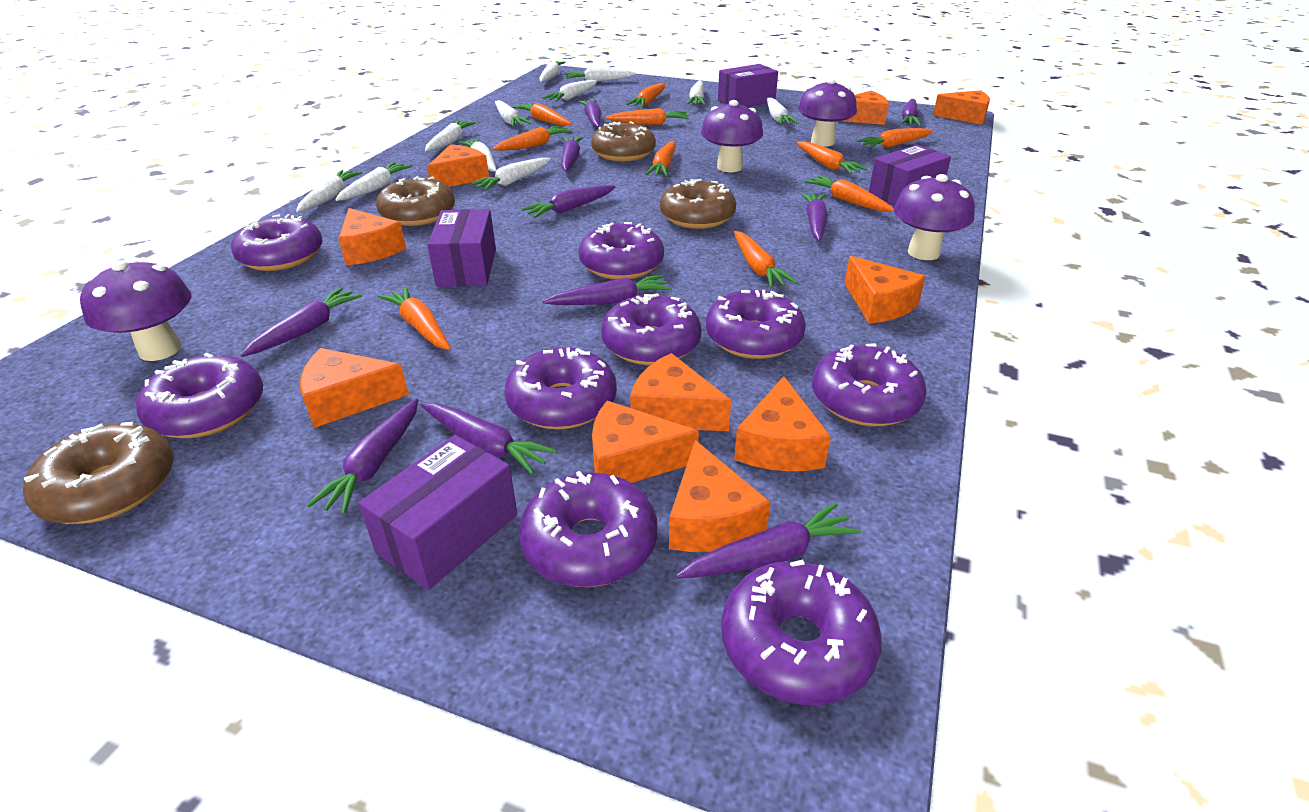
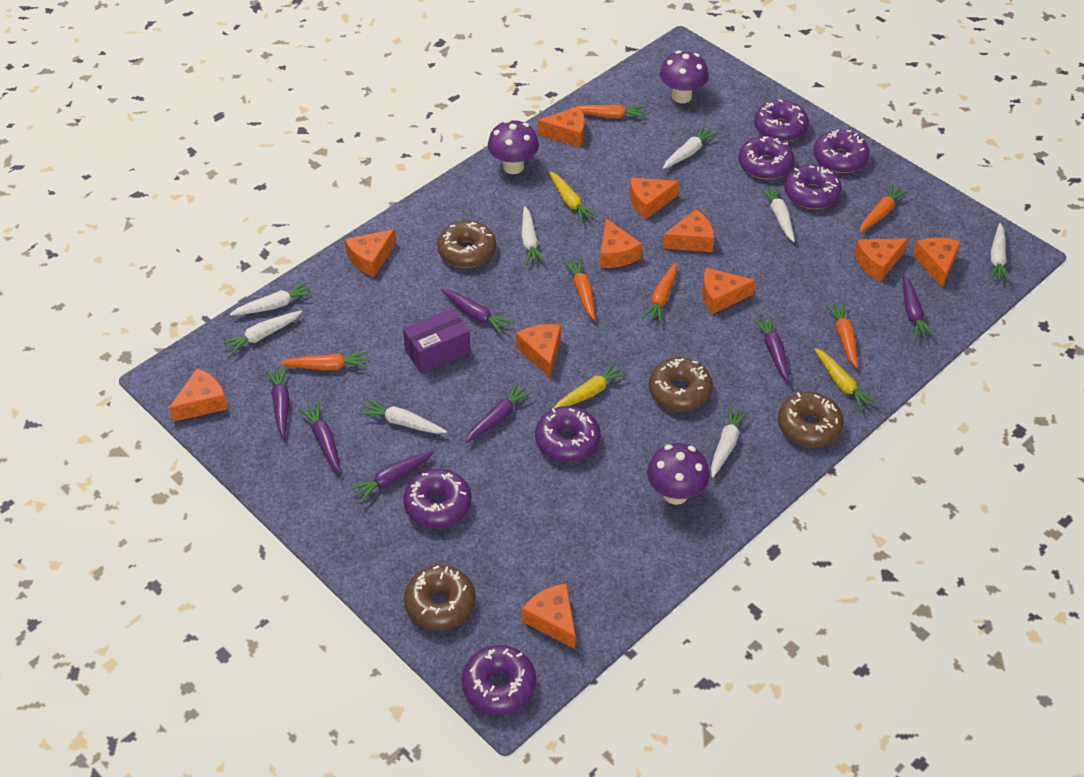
orange carrot: [378,286,451,350] [493,126,572,151] [513,103,571,126] [605,108,689,125] [626,83,665,107] [645,141,676,177] [734,231,797,288] [796,141,868,174] [805,175,894,212] [857,128,933,148] = 10 -> [279,352,368,371] [563,258,595,320] [570,105,645,119] [642,262,677,323] [825,302,858,368] [859,184,908,232] = 6
orange cheese: [300,348,409,428] [338,208,406,265] [427,144,489,187] [592,401,699,483] [630,353,731,431] [669,440,771,552] [734,376,831,471] [843,91,889,125] [845,256,926,323] [933,90,990,125] = 10 -> [169,368,228,422] [345,229,396,277] [516,324,561,379] [522,583,576,649] [538,106,585,147] [600,218,642,268] [630,178,679,219] [662,209,714,252] [702,268,756,314] [854,238,908,282] [913,238,961,288] = 11
purple box: [358,435,517,590] [427,209,496,287] [718,64,778,107] [869,145,951,206] = 4 -> [403,308,470,374] = 1
purple carrot: [240,287,362,357] [307,398,419,514] [421,403,557,475] [522,185,615,218] [543,275,672,305] [561,137,583,172] [578,100,601,127] [676,503,861,579] [801,193,828,241] [901,99,921,126] = 10 -> [266,367,290,438] [299,402,341,473] [349,450,434,503] [441,289,513,334] [465,383,533,443] [752,316,790,383] [903,275,934,339] = 7
purple donut: [136,353,263,438] [231,214,323,271] [504,347,617,430] [519,471,657,587] [579,222,664,280] [601,293,701,365] [706,290,806,359] [722,559,882,705] [812,343,927,426] = 9 -> [403,469,472,528] [462,645,536,715] [535,406,601,462] [738,136,795,180] [754,99,809,142] [784,165,842,209] [813,130,870,173] = 7
purple mushroom: [80,260,192,361] [701,100,763,172] [798,78,857,147] [894,174,975,260] = 4 -> [488,120,539,174] [647,443,709,505] [660,51,709,103] = 3
white carrot: [296,170,362,212] [335,162,412,201] [425,120,476,152] [459,138,497,172] [470,158,551,191] [495,100,531,127] [539,61,566,82] [543,80,597,102] [565,67,637,82] [687,81,706,105] [767,97,799,125] = 11 -> [221,311,302,355] [229,282,314,316] [359,399,447,434] [521,206,545,265] [663,126,718,169] [711,406,749,478] [759,185,795,242] [989,223,1009,283] = 8
yellow carrot: none = 0 -> [549,171,598,223] [554,362,628,408] [814,348,878,411] = 3

